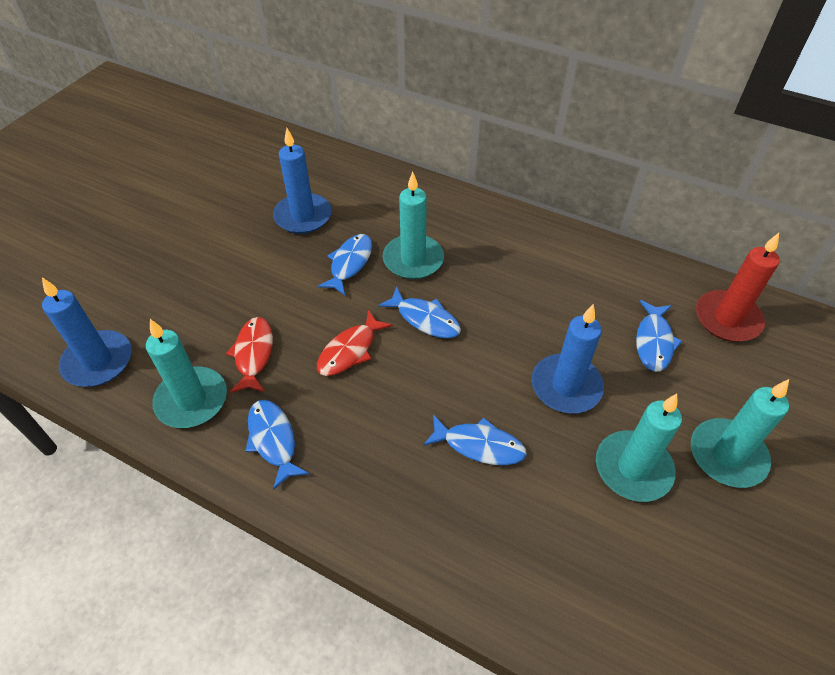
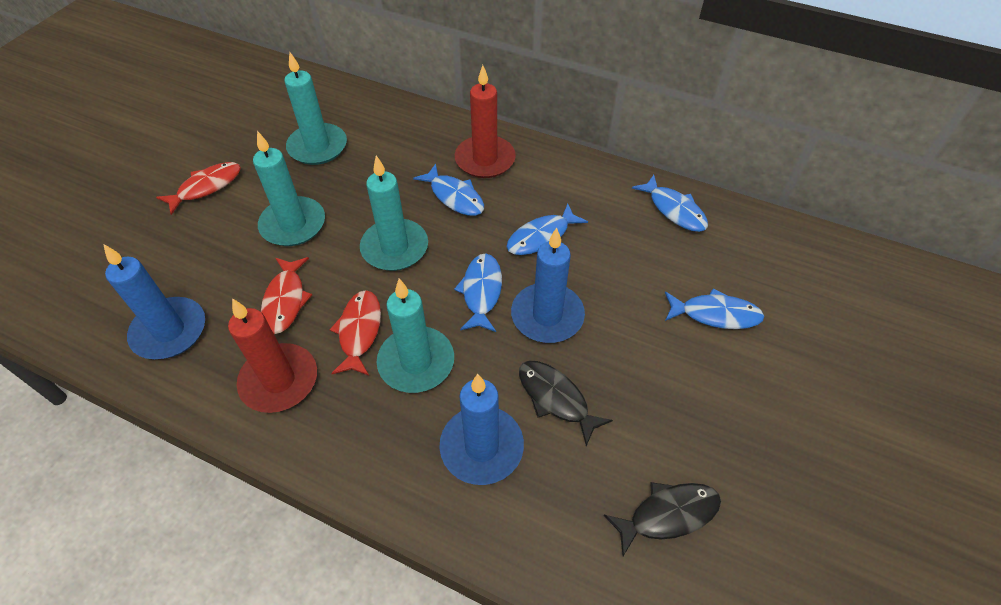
black fish: none = 0 -> [519,361,613,446] [604,482,721,556] = 2
red candle: [696,233,780,342] = 1 -> [228,298,317,413] [455,65,516,178] = 2
red fish: [226,317,273,393] [317,310,393,376] = 2 -> [156,162,241,215] [261,257,312,334] [329,290,381,376] = 3

